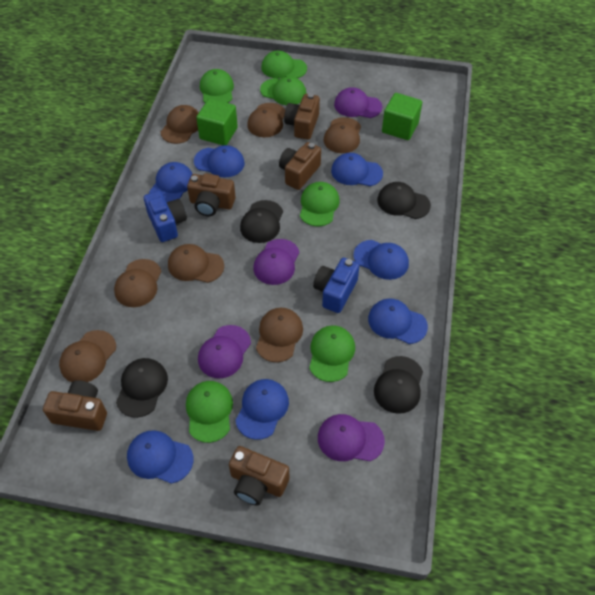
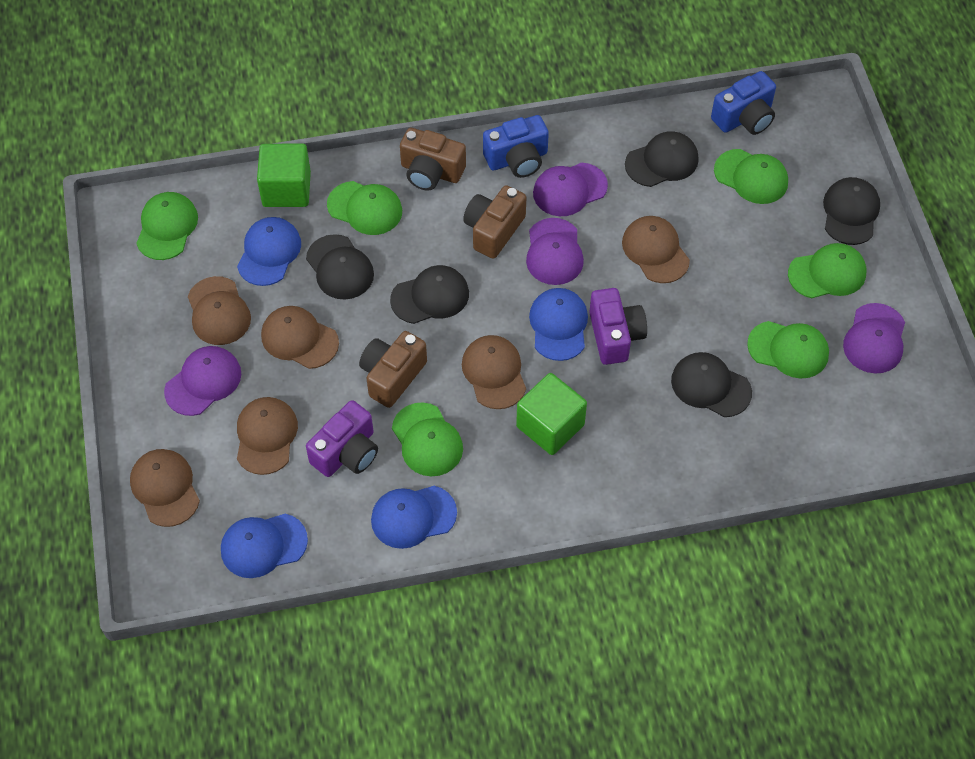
black cap: [116,358,168,418] [240,200,283,243] [374,356,423,414] [377,182,431,219] = 4 -> [306,234,374,300] [390,265,469,324] [625,131,699,187] [671,352,752,417] [823,177,880,245] = 5
blue cap: [127,431,194,484] [149,162,192,202] [194,145,245,178] [235,379,289,440] [331,153,383,186] [353,240,409,280] [368,298,428,344] = 7 -> [221,514,308,578] [237,217,301,286] [371,486,457,549] [529,288,588,361] = 4
brown camera: [43,380,107,431] [187,173,235,216] [229,446,289,506] [279,142,321,190] [284,93,320,140] = 5 -> [359,331,427,408] [400,128,466,191] [463,185,526,259] = 3
brown cap: [59,330,116,382] [114,259,162,307] [160,105,199,144] [168,244,224,283] [247,103,285,137] [256,308,303,362] [324,117,361,153] = 7 -> [130,449,200,527] [188,276,251,345] [237,397,298,475] [261,306,339,369] [462,335,526,409] [622,216,690,283] = 6
purple camera: none = 0 -> [306,400,378,477] [589,288,647,365] = 2

